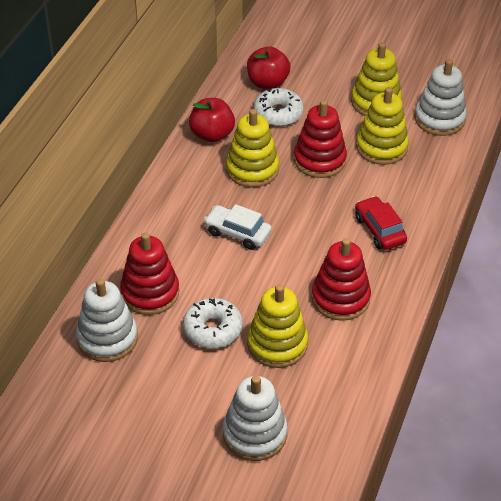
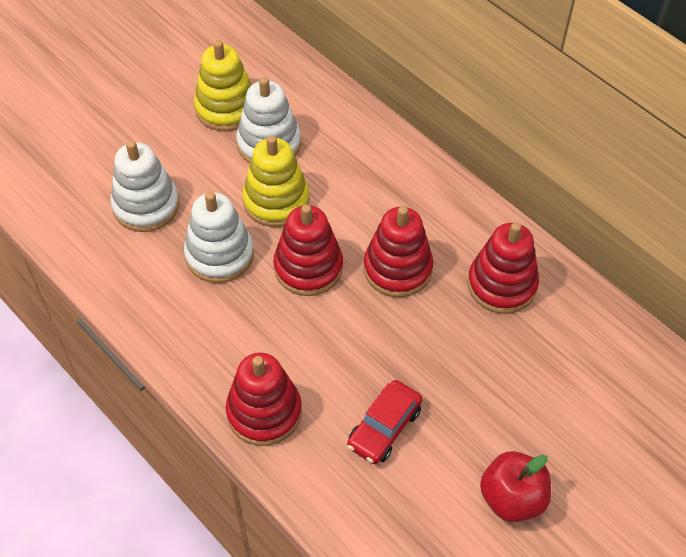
red apple: [189,98,235,142] [247,46,290,89] = 2 -> [480,451,551,522] = 1
red stacking toy: [120,233,179,315] [294,100,347,178] [312,238,371,321] = 3 -> [226,353,302,446] [274,204,343,296] [364,206,433,298] [467,222,539,314] = 4
white car: [204,204,272,250] = 1 -> none = 0
white donut: [183,298,243,348] [254,88,304,127] = 2 -> none = 0
yellow stacking toy: [226,109,279,187] [247,284,308,368] [351,42,402,116] [356,87,409,165] = 4 -> [194,40,252,131] [242,135,309,227] = 2

